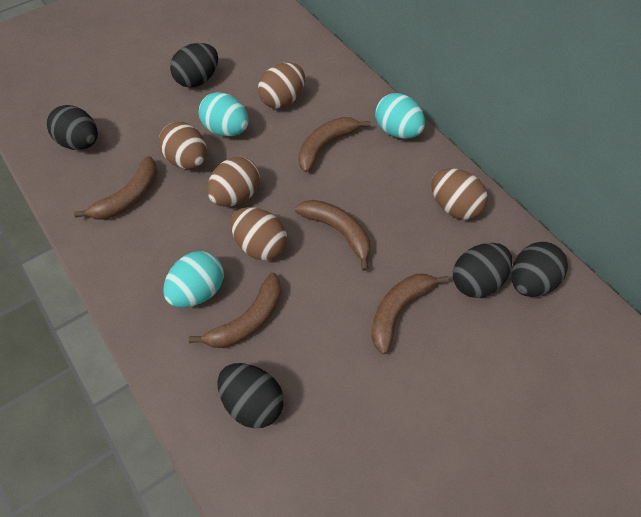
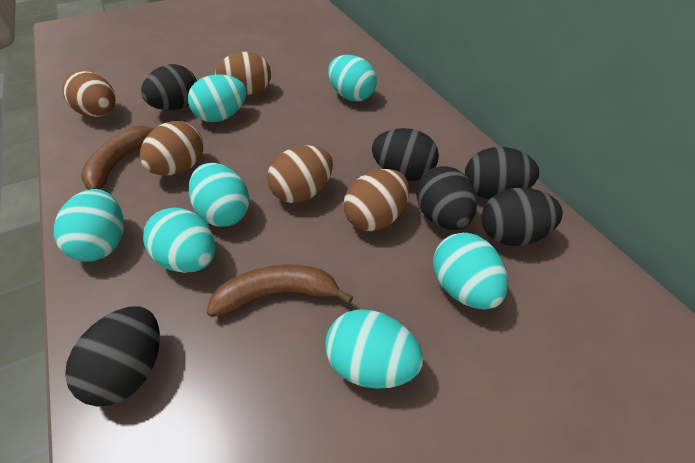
black egg: [47,105,98,150] [170,43,218,88] [217,363,284,428] [453,243,512,298] [511,242,568,297] = 5 -> [65,306,160,407] [141,64,197,110] [372,128,439,181] [416,166,477,230] [465,147,539,199] [481,188,563,246] = 6
brown banana: [74,156,157,220] [189,273,281,348] [295,200,370,271] [298,117,371,173] [372,274,449,354] = 5 -> [81,125,156,190] [206,265,353,317] = 2
turquoise egg: [163,251,224,308] [199,92,249,136] [376,93,425,139] = 3 -> [54,189,124,262] [143,207,216,273] [188,75,246,122] [189,163,249,227] [325,309,423,389] [328,55,377,101] [433,233,508,310] = 7

